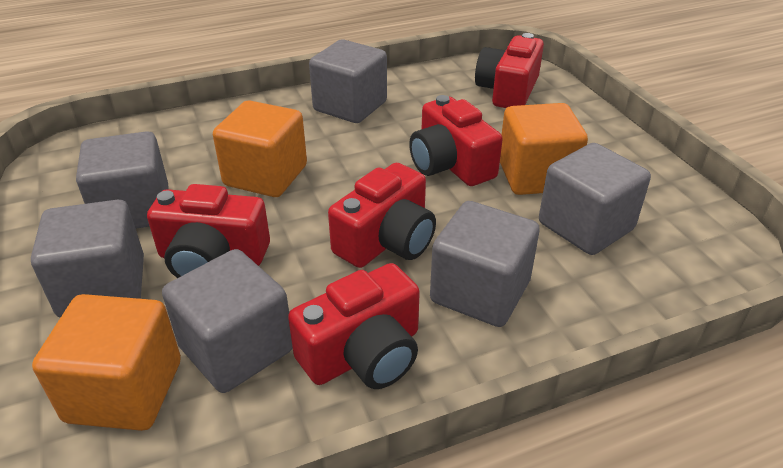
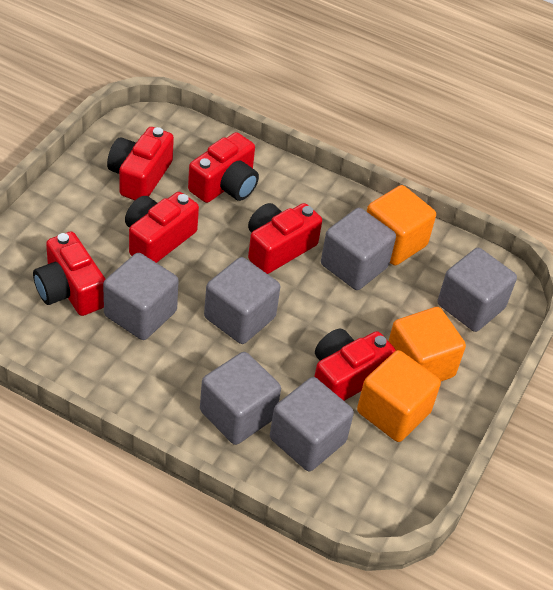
red camera: [147,184,270,278] [288,263,420,389] [328,163,436,268] [409,95,503,186] [475,33,544,108] = 5 -> [33,232,105,316] [107,127,174,200] [125,192,199,263] [188,132,259,203] [248,203,322,274] [314,329,396,401] = 6

